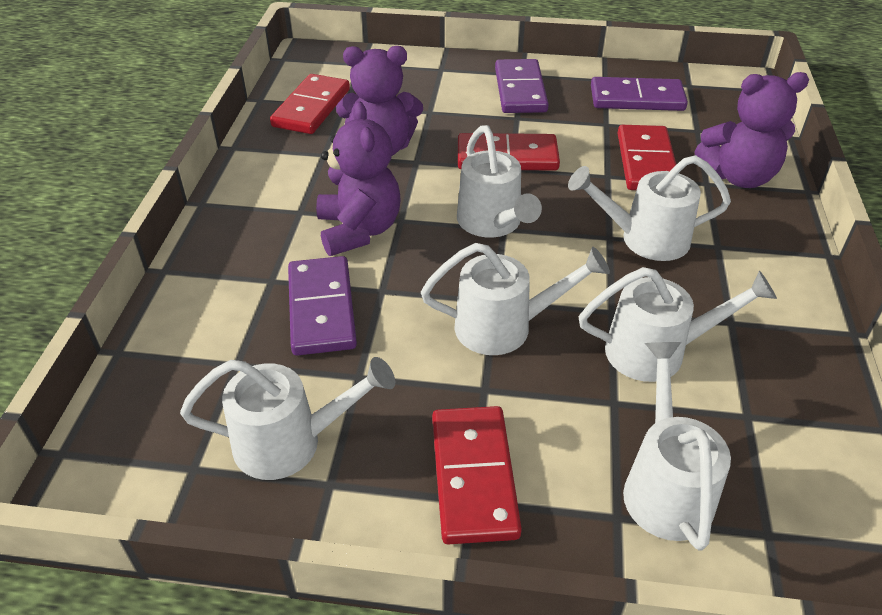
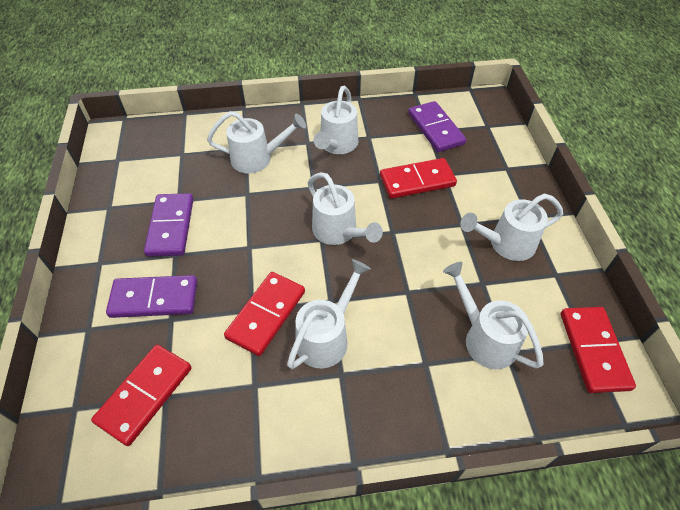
purple teddy bear: [316,101,400,256] [336,46,423,156] [694,72,809,188] = 3 -> none = 0

